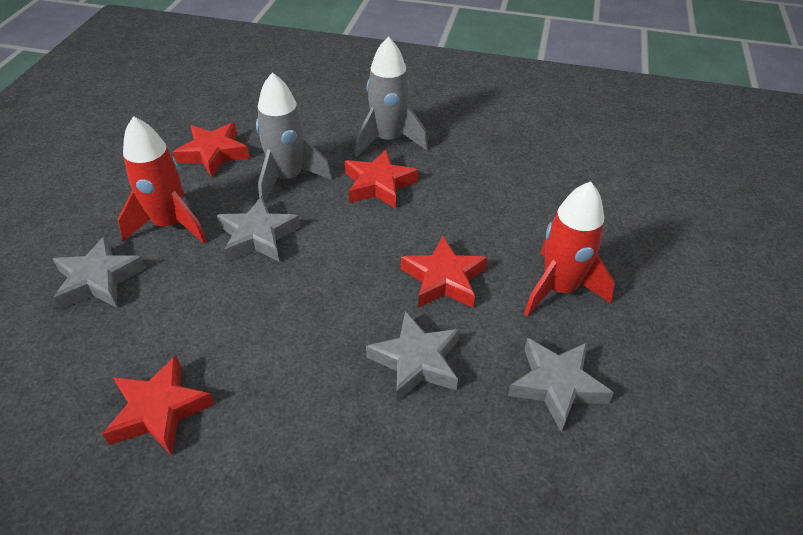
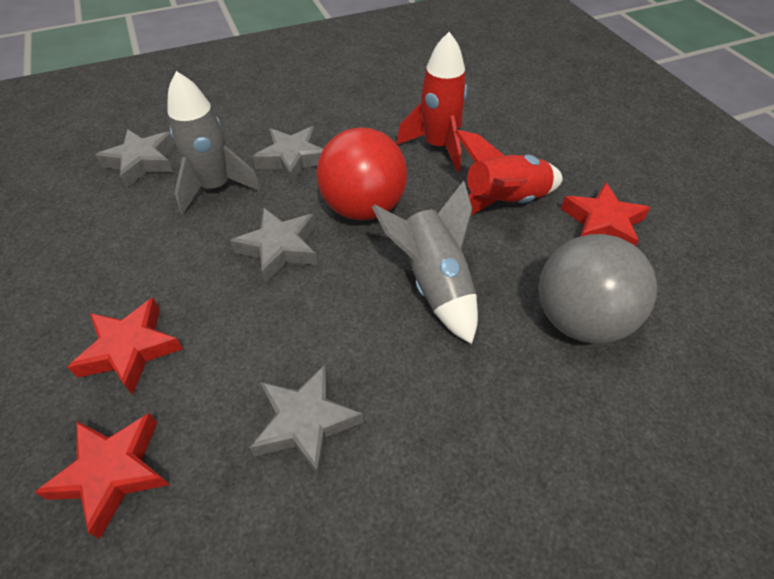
grey ball: none = 0 -> [539,234,657,344] = 1
red ball: none = 0 -> [316,127,407,221] = 1
red star: [102,355,214,456] [173,122,250,177] [345,149,418,208] [401,236,487,308] = 4 -> [34,413,170,539] [68,298,183,395] [561,183,650,246] = 3

